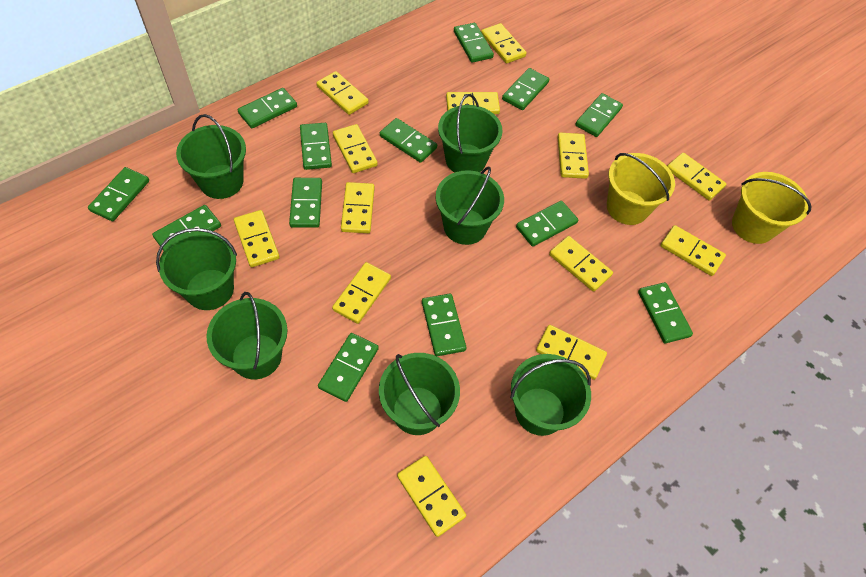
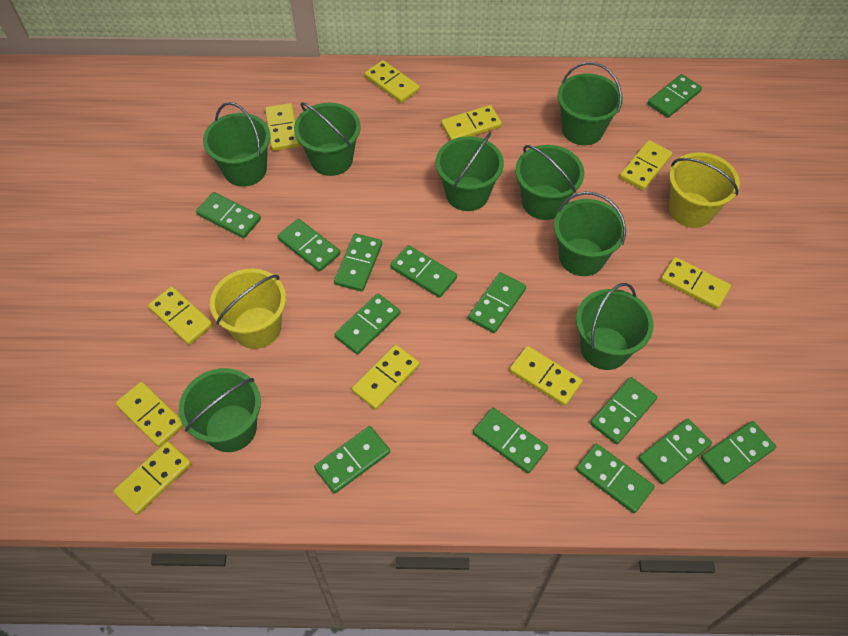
green bucket: [156,228,237,310] [176,114,246,199] [206,292,288,379] [379,353,460,435] [436,167,504,245] [438,94,503,172] [510,354,591,436] = 7 -> [179,368,261,452] [203,102,270,187] [294,102,361,176] [436,133,504,211] [515,145,584,220] [554,191,626,276] [558,62,623,145] [576,283,654,370] = 8
yellow domino: [234,210,280,267] [316,71,369,115] [332,262,391,324] [333,124,378,173] [341,182,375,233] [397,456,466,537] [446,92,500,114] [481,23,527,64] [536,325,607,380] [549,236,613,292] [557,133,589,179] [660,225,726,276] [667,152,726,201] = 13 -> [113,441,191,515] [115,382,184,447] [148,287,213,345] [265,103,300,151] [352,345,420,410] [365,60,420,103] [441,105,502,141] [509,346,583,406] [620,140,672,191] [661,257,731,309] = 10

